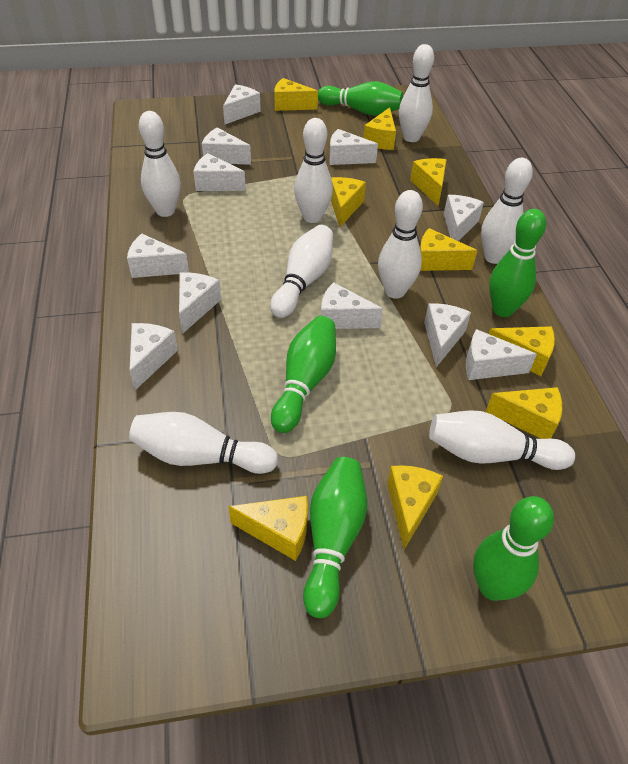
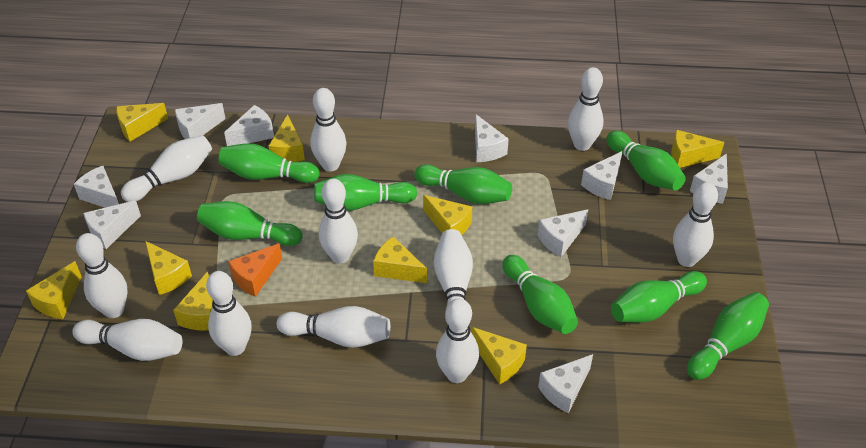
green bowling pin: [271,316,336,433] [303,457,367,618] [318,81,404,116] [473,496,554,601] [489,209,546,317] = 5 -> [197,201,302,246] [218,143,320,183] [314,174,417,211] [414,165,512,204] [502,255,578,334] [606,131,686,190] [611,271,707,323] [687,292,769,380] = 8
orange cheese: none = 0 -> [228,243,282,297] = 1
white bowling pin: [129,412,278,474] [139,111,181,217] [270,225,333,318] [294,118,333,223] [378,190,423,299] [399,44,434,142] [429,410,575,470] [481,158,533,264] = 8 -> [72,319,182,361] [76,233,128,318] [121,135,212,202] [206,271,252,356] [277,306,390,348] [310,88,346,172] [319,179,358,263] [434,229,473,324] [436,298,479,383] [568,67,603,151] [673,182,718,267] = 11
white cheese: [127,233,189,278] [129,323,178,390] [179,272,221,334] [193,153,246,191] [202,127,251,165] [223,84,261,125] [321,282,383,329] [329,129,378,165] [424,303,471,367] [444,195,484,241] [466,329,537,380] = 11 -> [74,166,119,208] [83,200,141,249] [175,103,226,139] [224,105,274,146] [475,114,509,162] [538,209,588,257] [538,354,593,413] [581,151,622,200] [690,153,728,204] = 9

